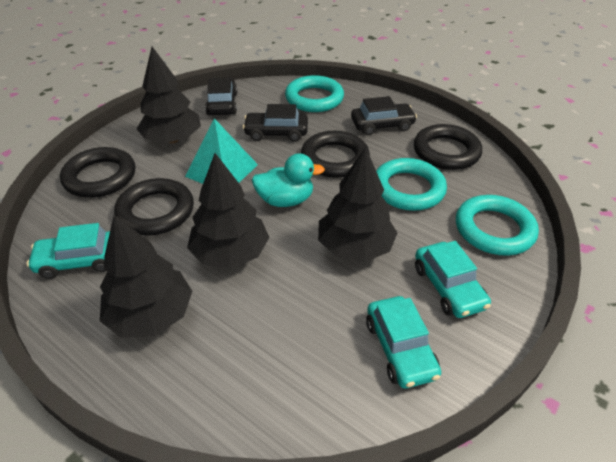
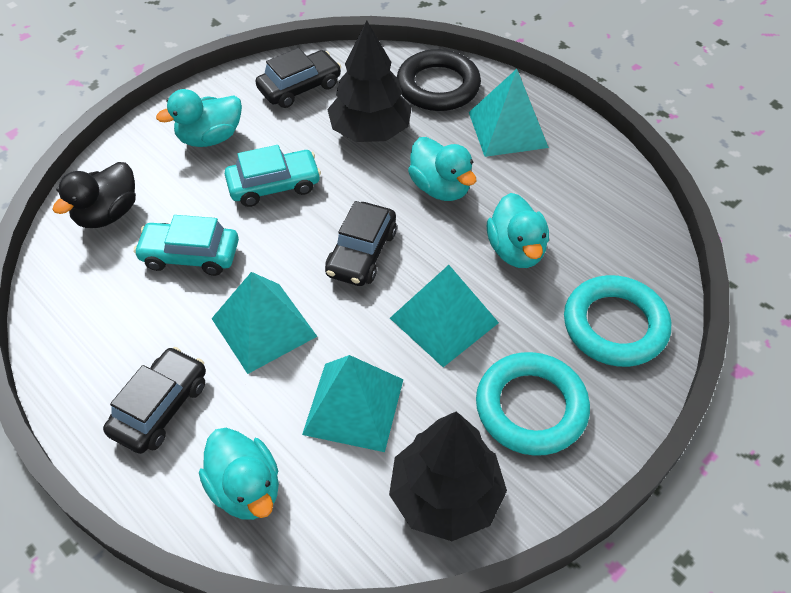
black duck: none = 0 -> [52,162,136,228] = 1
black ring: [60,147,135,198] [114,178,194,235] [301,131,370,178] [414,124,482,170] = 4 -> [397,49,481,111] = 1
black tree: [100,215,192,338] [137,47,201,143] [187,153,269,268] [318,147,397,262] = 4 -> [327,20,412,142] [389,411,507,541] = 2
turquoise car: [27,223,110,279] [366,296,441,389] [415,241,491,318] = 3 -> [134,215,239,276] [225,145,321,207] = 2
turquoise duck: [252,153,325,207] = 1 -> [156,89,242,147] [199,428,279,520] [408,137,476,201] [487,193,549,268] = 4
turquoise pyramid: [185,118,258,184] = 1 -> [211,272,317,374] [302,355,404,452] [390,265,499,367] [469,69,549,157] = 4
turquoise ring: [285,75,344,112] [376,158,447,211] [456,195,539,256] = 3 -> [476,352,590,456] [564,275,671,367] = 2

